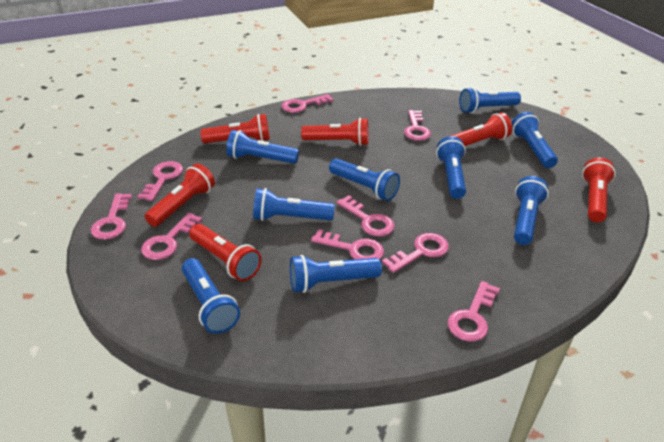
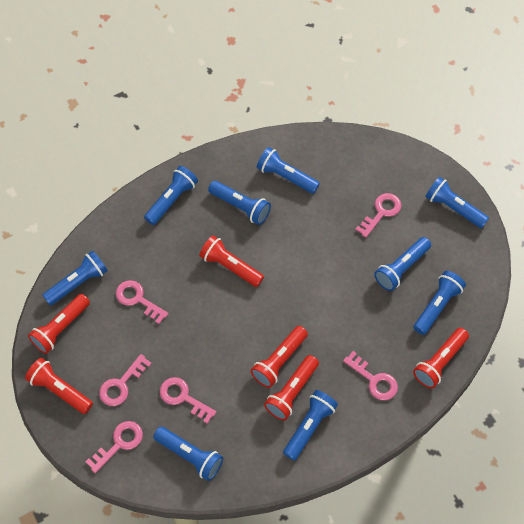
pink key: [90,193,132,240] [137,161,183,201] [141,213,203,260] [282,94,334,113] [311,229,384,259] [337,195,395,237] [382,233,449,273] [404,110,431,141] [447,281,500,342] = 9 -> [85,421,143,473] [99,354,152,406] [116,280,169,324] [160,377,216,424] [343,351,398,400] [355,193,401,238] = 6

